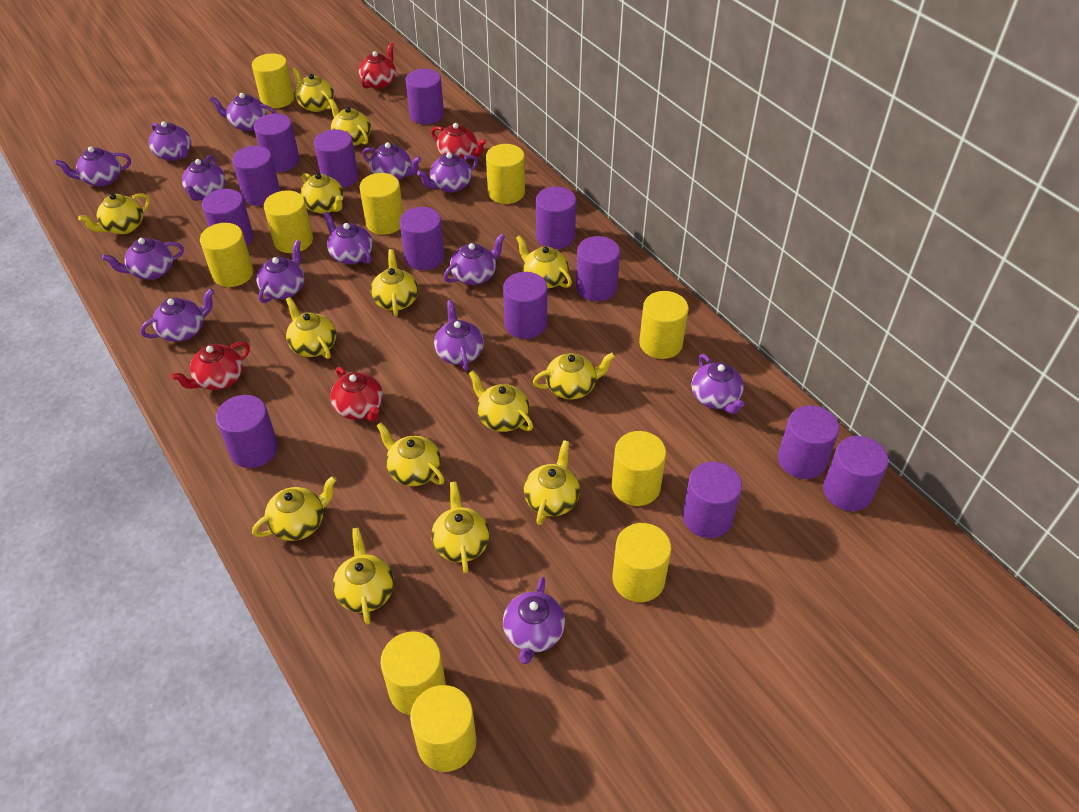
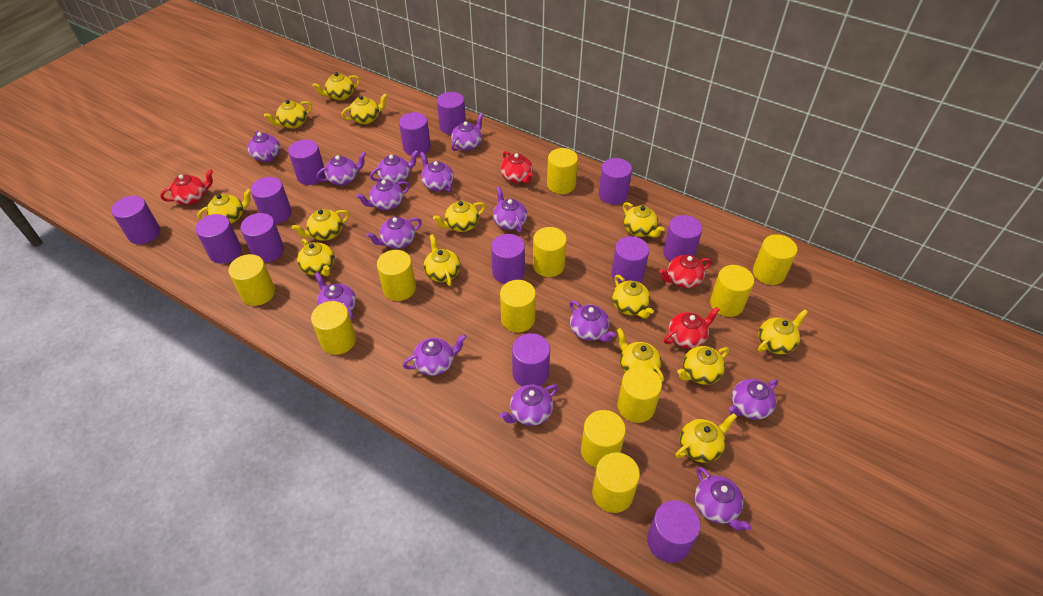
yellow cylinder: [200,223,253,287] [252,53,294,108] [264,190,313,253] [359,173,403,235] [381,631,446,715] [410,685,476,772] [486,144,525,204] [612,431,666,506] [612,523,672,602] [639,291,689,359] = 10 -> [228,254,275,306] [311,301,356,355] [377,250,416,301] [500,280,536,332] [533,227,567,277] [547,148,578,194] [581,410,626,468] [592,453,640,513] [617,366,662,423] [710,265,754,317] [753,234,797,285] = 11

